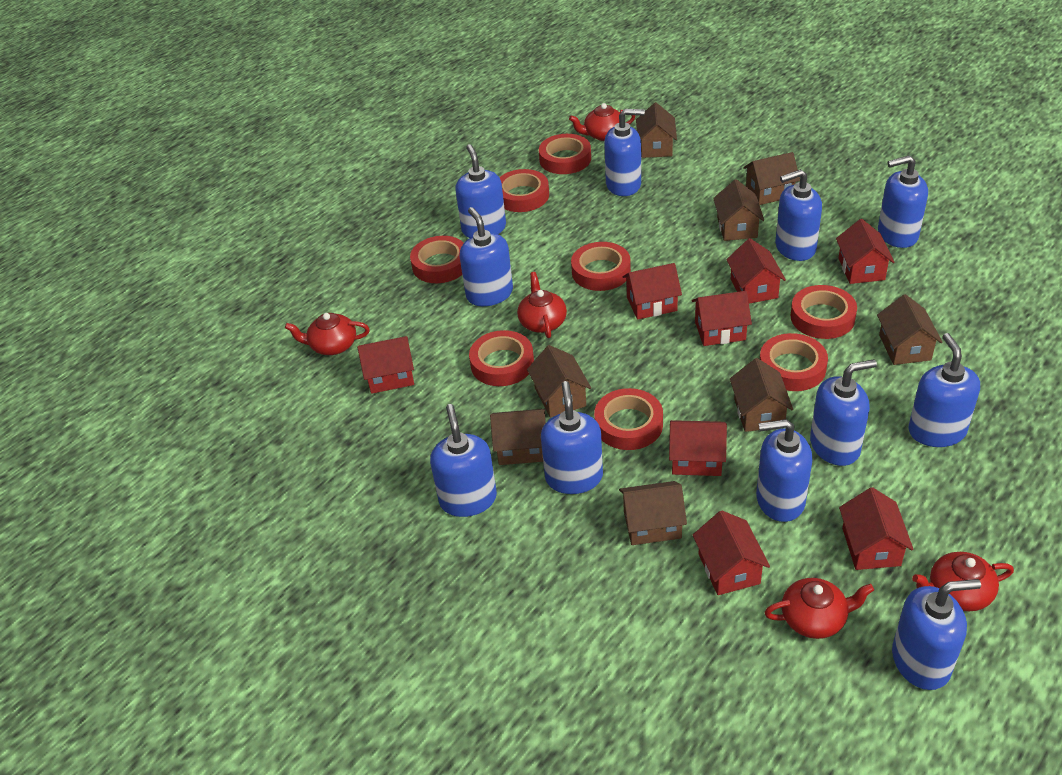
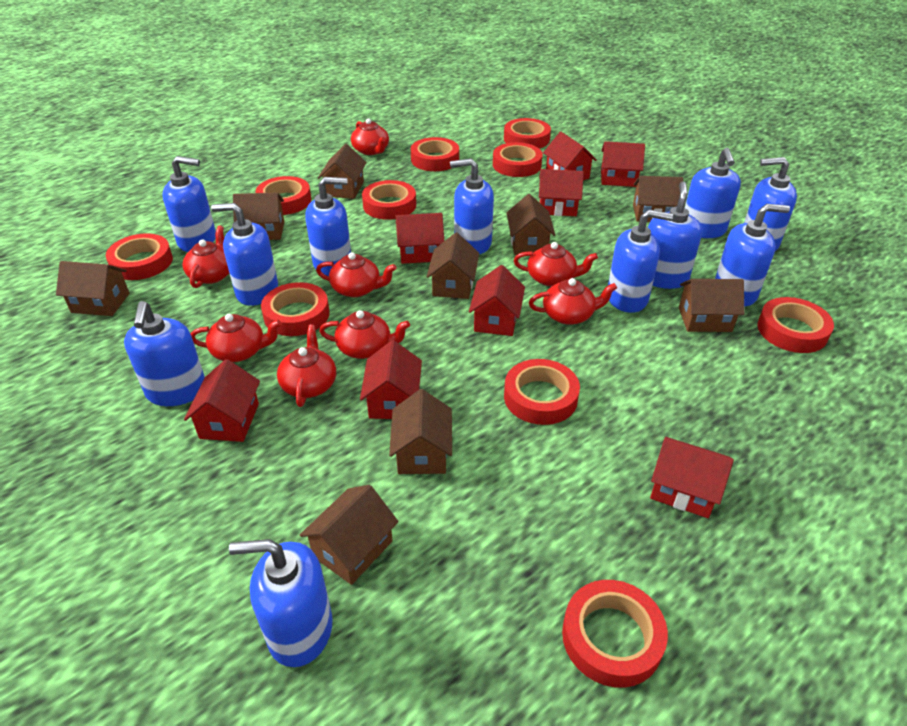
brown house: [490,409,546,465] [527,345,591,417] [619,481,687,545] [636,103,677,158] [713,179,764,241] [730,358,793,432] [743,152,800,205] [877,294,943,365] = 8 -> [56,261,130,316] [233,192,284,240] [300,485,399,585] [318,144,367,199] [389,389,452,474] [427,233,479,299] [506,194,555,255] [633,176,683,222] [679,279,744,332] = 9
red tape: [410,236,464,283] [469,330,534,386] [499,169,549,212] [539,134,591,174] [571,242,631,291] [594,388,663,450] [760,333,828,391] [791,285,857,339] = 8 -> [106,233,173,280] [255,176,311,215] [261,282,330,336] [362,180,416,220] [411,137,459,171] [493,142,543,177] [504,118,551,149] [504,359,580,425] [562,580,668,688] [757,297,834,353] = 10
red teapot: [285,313,370,355] [517,272,567,338] [569,103,635,141] [764,578,874,639] [912,552,1014,611] = 5 -> [182,225,229,288] [190,314,281,362] [277,325,336,407] [316,252,397,297] [319,310,410,359] [351,118,389,155] [514,242,598,286] [529,278,617,325] = 8

